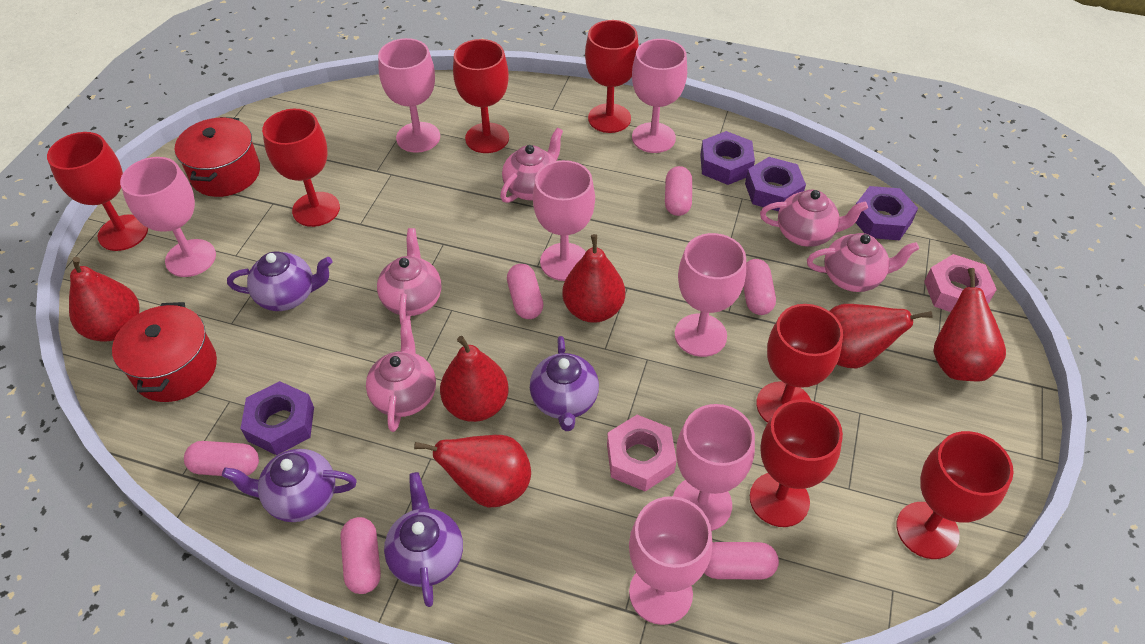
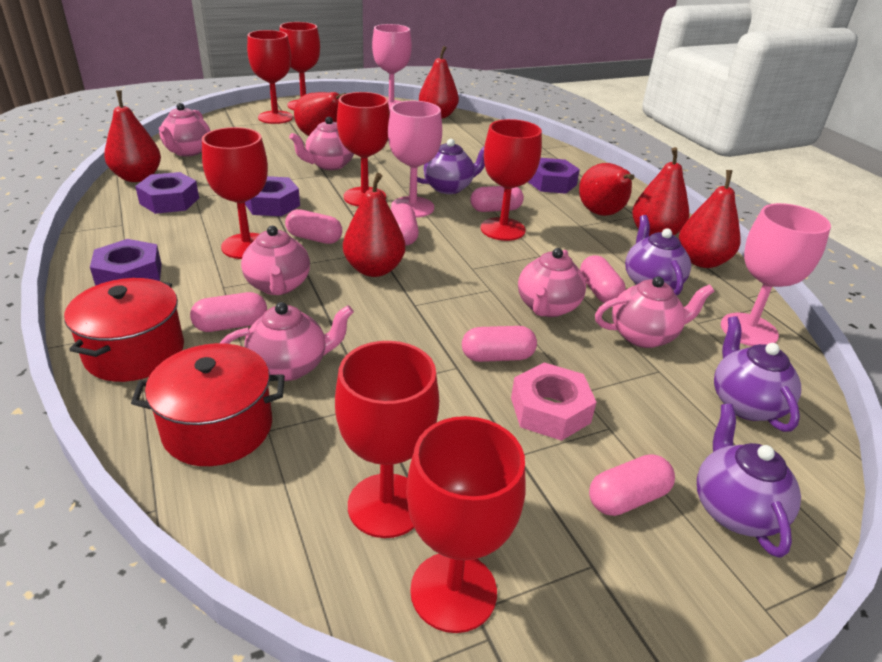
pink capsule: [184,441,259,476] [340,517,381,594] [507,264,543,319] [665,166,692,216] [704,542,779,579] [743,259,776,315] = 6 -> [190,292,267,332] [285,209,342,244] [391,203,419,246] [462,326,537,362] [470,186,524,212] [580,255,626,303] [589,454,675,516] = 7
pink goblet: [120,157,216,277] [378,38,440,153] [533,160,595,281] [629,496,712,625] [632,39,687,153] [673,404,755,531] [675,233,746,357] = 7 -> [372,24,412,111] [388,101,442,218] [721,203,831,346] = 3
pink nut: [607,415,677,491] [924,254,997,312] = 2 -> [511,362,597,441] = 1
pink teapot: [366,320,436,432] [377,228,441,324] [500,128,563,203] [760,190,868,247] [807,233,919,292] = 5 -> [159,103,210,156] [220,302,354,381] [241,226,310,295] [289,117,354,170] [518,248,586,317] [595,276,714,348] = 6
red pear: [69,257,140,342] [414,435,531,508] [440,336,509,422] [562,234,625,323] [829,304,932,368] [934,268,1006,381] = 6 -> [104,90,161,182] [294,92,347,136] [343,173,405,277] [419,46,459,118] [579,163,635,216] [632,147,689,236] [679,170,740,268] = 7

